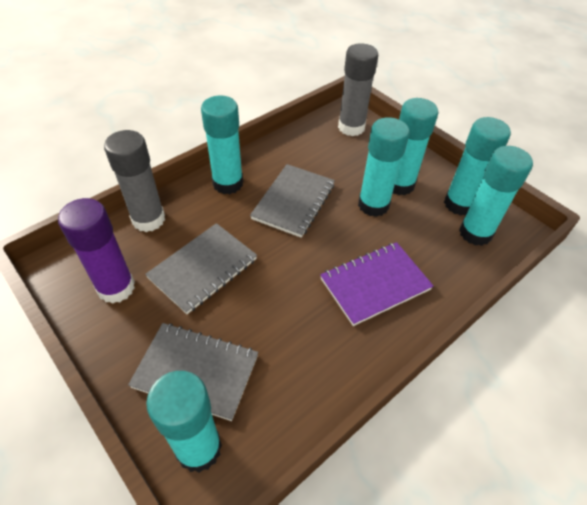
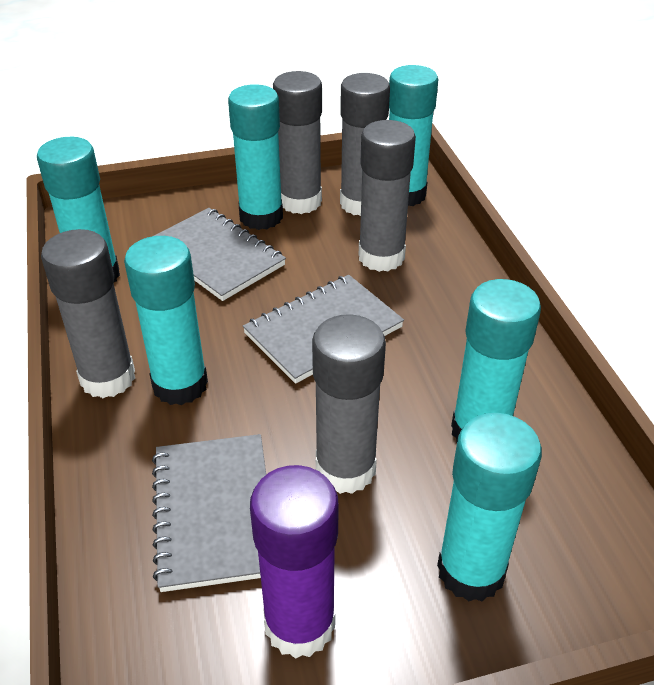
grey glue stick: [104,130,165,232] [338,43,378,136] = 2 -> [41,229,135,398] [273,71,322,214] [312,314,386,494] [340,73,390,216] [359,120,416,272] = 5
purple notebook: [320,242,433,326] = 1 -> none = 0

